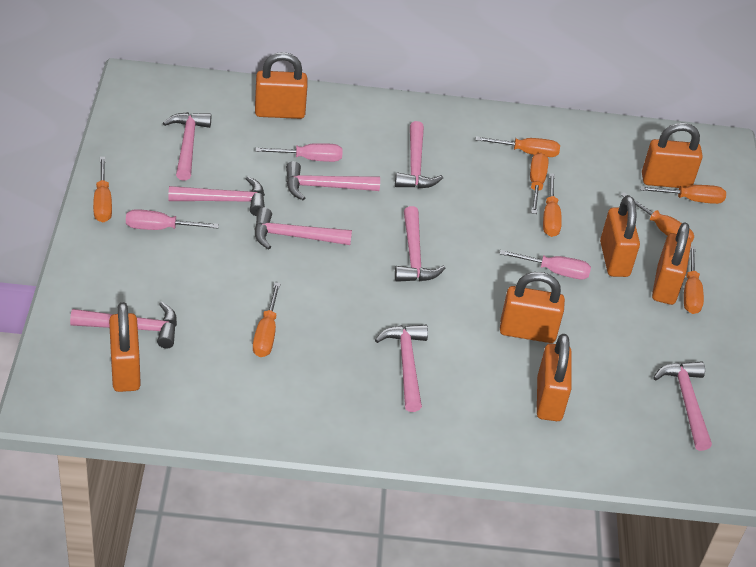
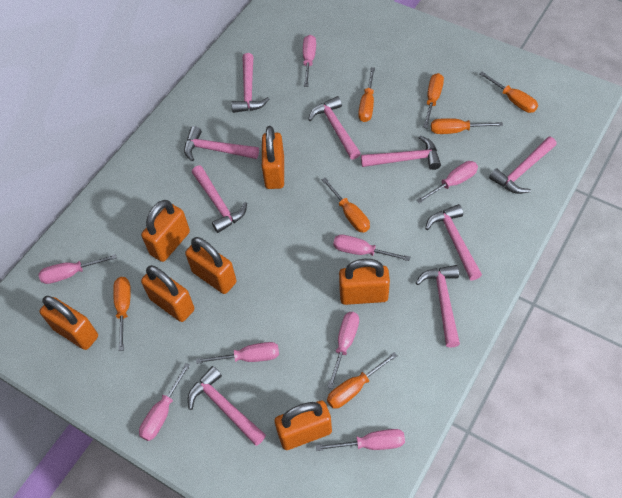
orange screwdriver: [93,157,112,222] [253,282,281,357] [476,136,560,157] [530,153,549,214] [543,173,562,237] [621,192,694,242] [640,185,726,204] [684,246,704,314] = 8 -> [113,277,131,351] [322,178,370,233] [327,352,397,409] [358,67,375,122] [423,73,444,128] [431,118,503,134] [480,72,538,113] = 7
pink screwdriver: [126,209,219,230] [255,143,342,162] [500,250,591,279] = 3 -> [39,254,117,284] [139,363,190,441] [196,342,279,364] [303,35,316,87] [316,429,405,451] [327,312,359,389] [333,235,410,261] [416,161,478,203] = 8

